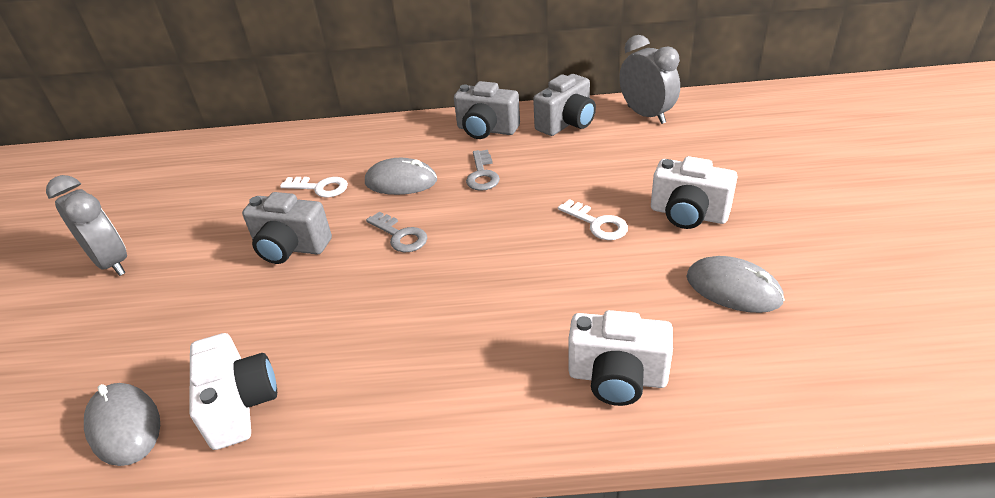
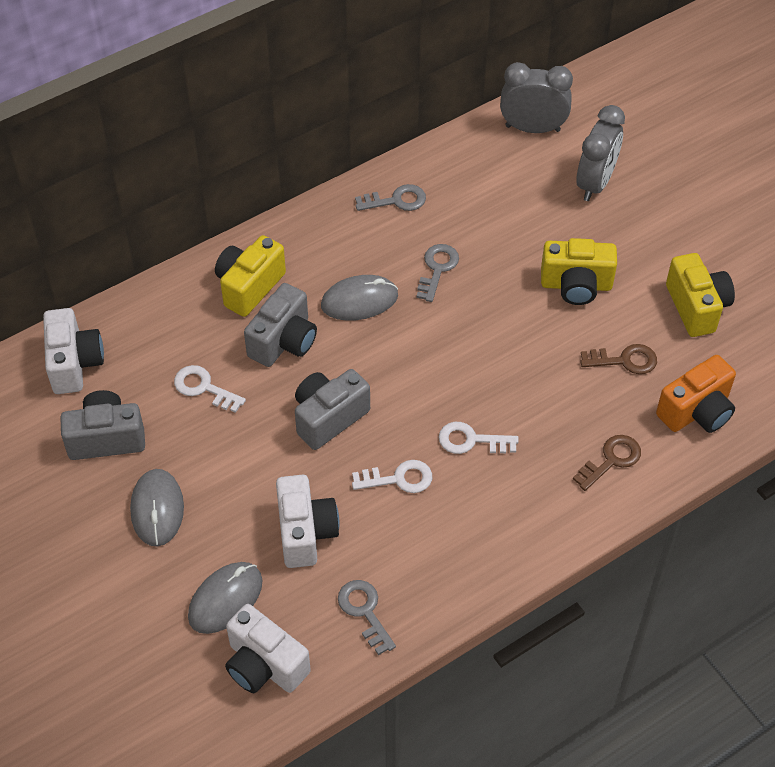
brown key: none = 0 -> [573,435,641,491] [580,344,657,374] = 2
grey key: [366,212,427,252] [466,150,500,191] = 2 -> [338,580,396,655] [355,184,426,211] [417,244,459,302] = 3
orange camera: none = 0 -> [656,355,736,433] = 1
white key: [280,177,348,198] [558,199,628,240] = 2 -> [174,365,246,413] [352,460,432,493] [439,422,518,454] = 3
yellow camera: none = 0 -> [215,235,286,317] [541,238,617,305] [666,253,735,337] = 3

